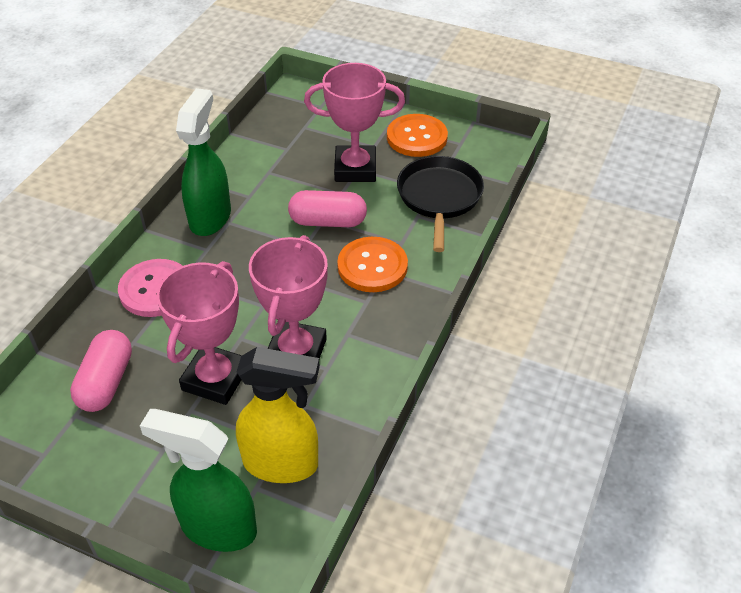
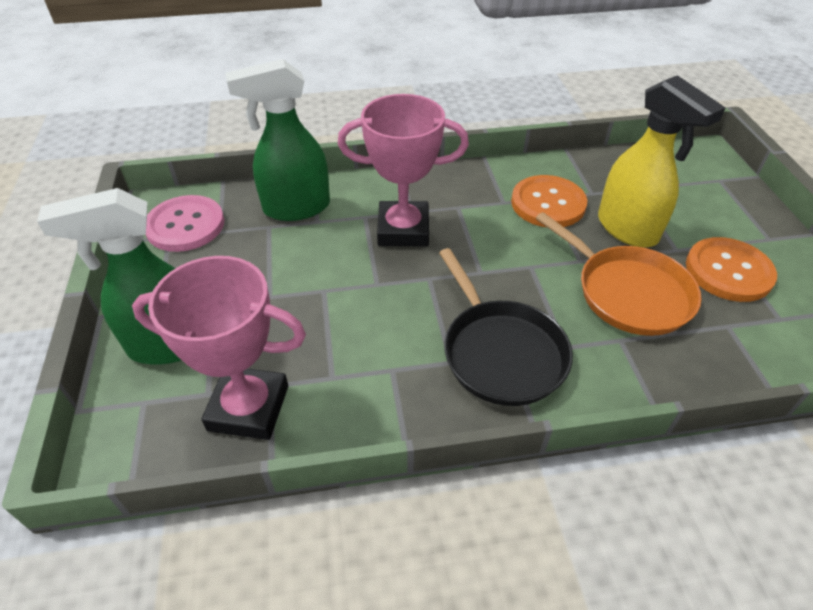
orange pan: none = 0 -> [536,212,702,336] = 1
pink capsule: [70,330,132,412] [288,190,367,227] = 2 -> none = 0
pink trophy: [156,261,242,405] [249,235,328,359] [304,63,405,182] = 3 -> [132,256,306,440] [338,94,469,246] = 2

